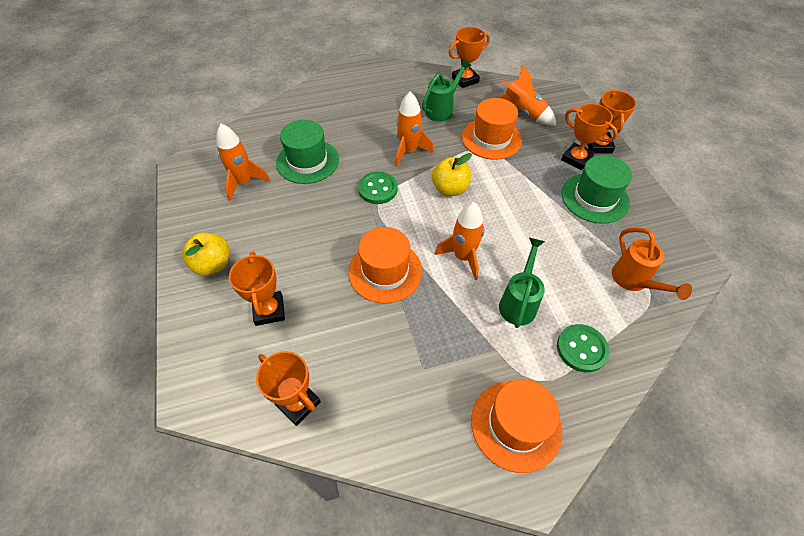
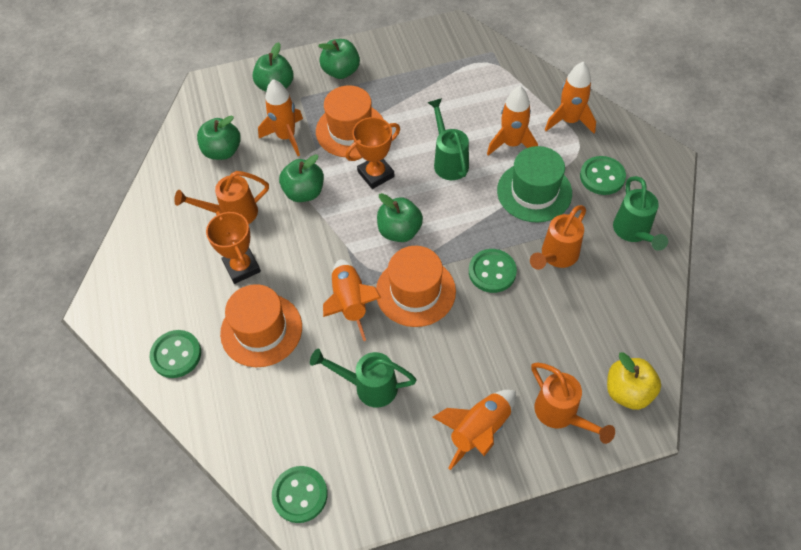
green apple: none = 0 -> [197,115,241,160] [252,42,294,92] [279,154,324,202] [318,39,360,79] [377,193,423,242] = 5
green button: [358,172,398,204] [557,324,609,372] = 2 -> [150,330,201,378] [272,466,328,523] [469,249,517,293] [580,156,626,195] = 4
green hat: [276,120,339,184] [562,155,632,224] = 2 -> [497,146,572,223] = 1
green watering can: [422,59,471,122] [499,238,545,328] = 2 -> [310,348,417,408] [427,98,469,180] [613,176,668,251] = 3
orange rocket: [217,123,270,201] [395,91,434,167] [435,202,484,280] [497,65,557,126] = 4 -> [258,79,303,156] [323,259,381,341] [432,390,516,470] [487,86,538,156] [545,62,596,133] = 5
orange trophy: [229,252,285,326] [256,351,321,426] [449,27,490,88] [561,103,618,170] [587,90,636,153] = 5 -> [206,211,261,284] [346,117,400,189] = 2
orange watering can: [612,228,692,300] = 1 -> [174,171,269,224] [530,205,586,270] [531,362,615,444] = 3
yellow apple: [182,232,229,276] [432,153,472,196] = 2 -> [607,352,661,410] = 1

